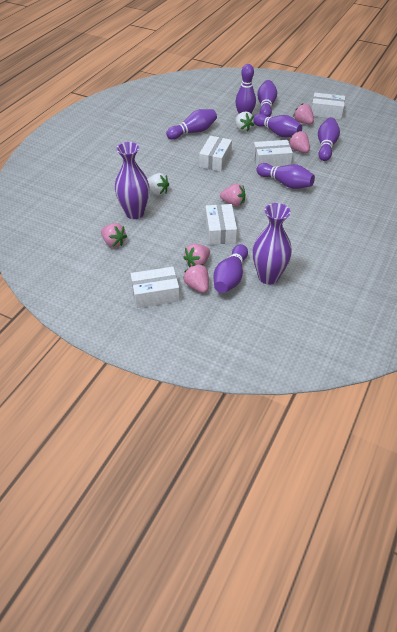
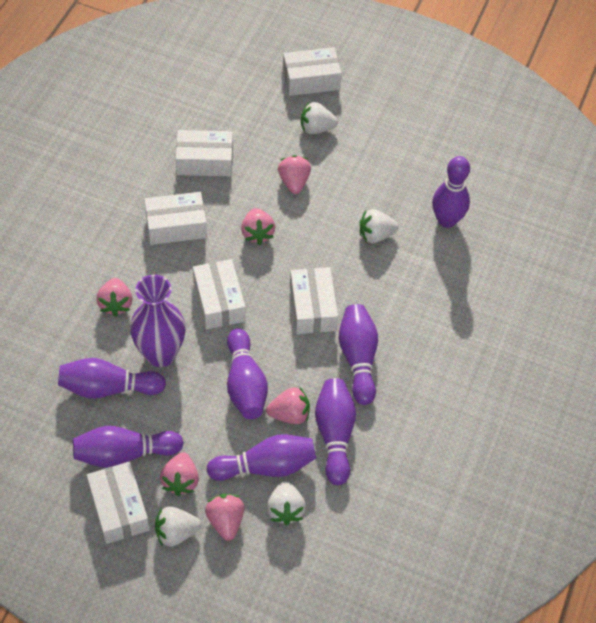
purple vase: [115,142,149,219] [253,203,292,285] = 2 -> [130,274,186,367] = 1
white box: [131,267,180,308] [199,136,232,172] [205,204,237,245] [253,140,293,167] [311,93,345,120] = 5 -> [87,462,150,544] [144,192,207,245] [176,130,233,176] [193,259,246,329] [283,47,342,96] [290,267,338,334] = 6
white strawberry: [147,173,169,195] [235,111,254,132] = 2 -> [155,506,201,547] [267,481,306,525] [301,102,338,134] [360,209,399,243] = 4

